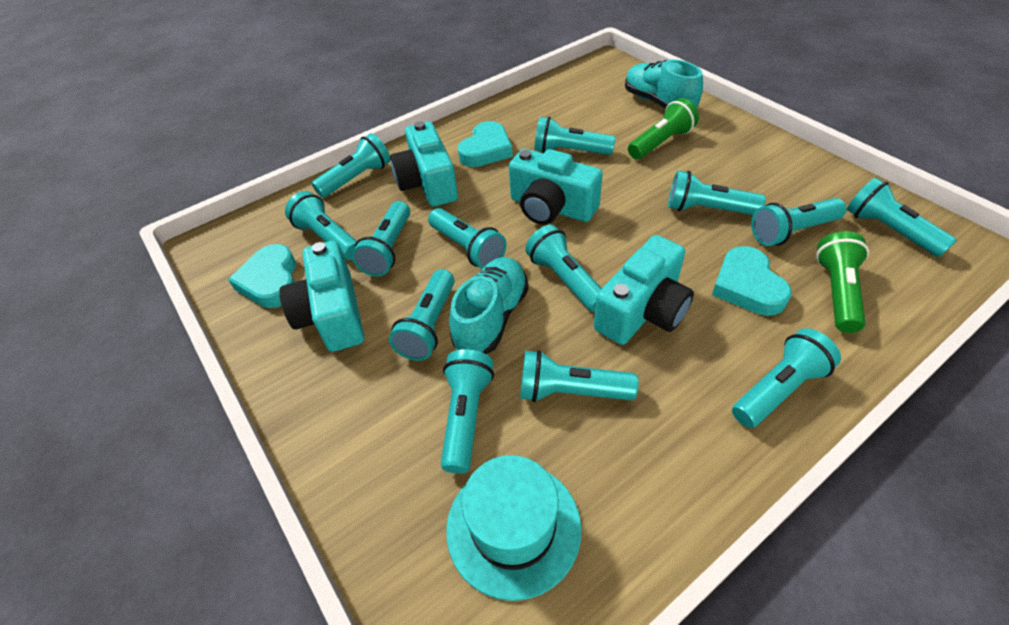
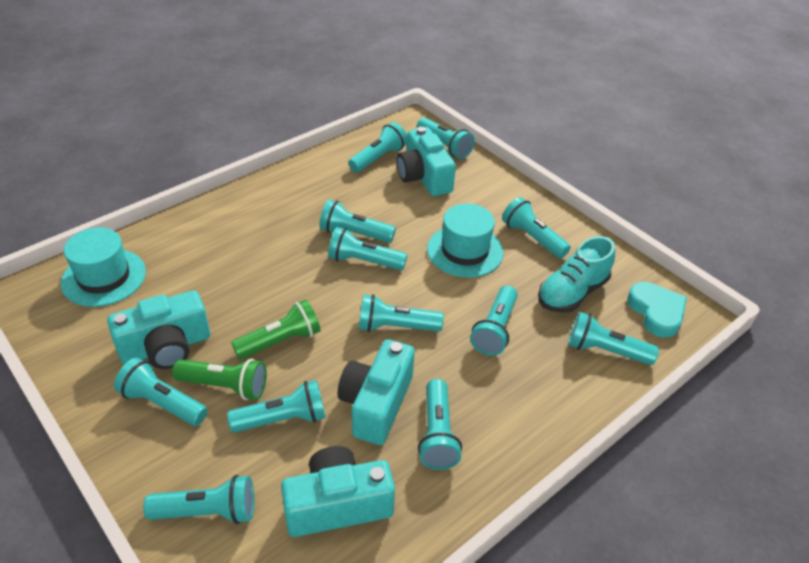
turquoise flashlight: [285,191,357,260] [312,133,390,198] [352,201,410,277] [389,269,455,361] [428,208,506,269] [441,349,494,474] [520,350,638,402] [525,225,602,312] [534,117,616,155] [668,171,766,215] [732,328,841,428] [751,198,847,246] [847,178,957,257] = 13 -> [114,358,208,426] [143,475,254,524] [227,380,326,433] [319,200,396,243] [328,227,407,270] [348,122,407,172] [359,294,444,332] [417,118,475,159] [418,379,462,470] [470,286,518,356] [502,197,571,258] [568,312,659,365] = 12
turquoise hat: [446,455,581,601] = 1 -> [61,228,146,307] [427,204,503,278] = 2
turquoise heart: [228,244,296,308] [458,121,513,167] [712,246,792,316] = 3 -> [627,282,687,338] = 1
turquoise shoe: [449,257,529,354] [625,59,703,109] = 2 -> [538,236,615,313] = 1

